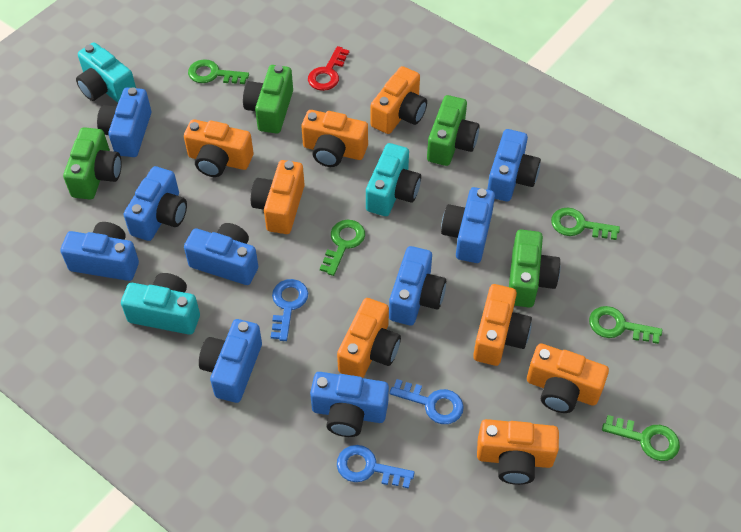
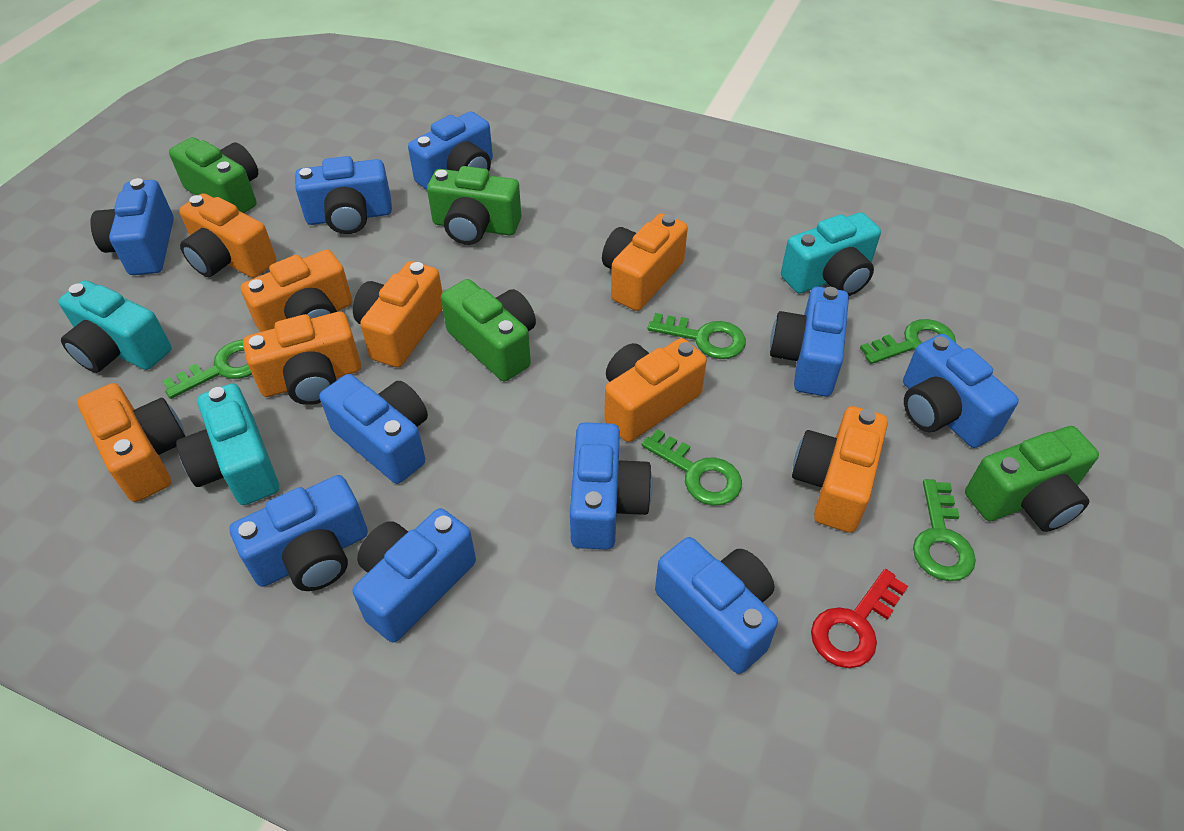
blue camera: [60,222,139,281] [97,87,151,157] [123,166,187,241] [184,223,258,285] [199,319,262,403] [310,372,389,437] [389,246,446,325] [441,187,495,263] [487,129,541,202] = 9 -> [91,178,174,275] [229,475,368,591] [295,156,392,234] [320,374,428,484] [353,508,476,643] [408,111,493,190] [570,422,653,550] [655,537,778,674] [770,287,849,397] [903,334,1019,448] = 10
blue key: [271,279,308,341] [337,445,415,489] [389,379,464,424] = 3 -> none = 0

